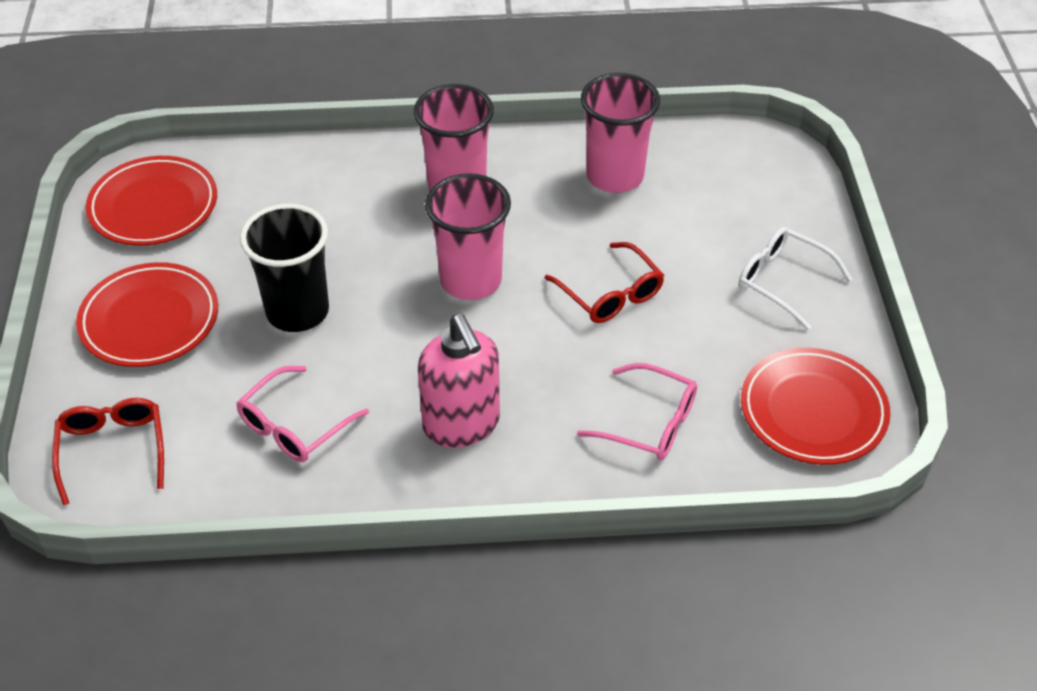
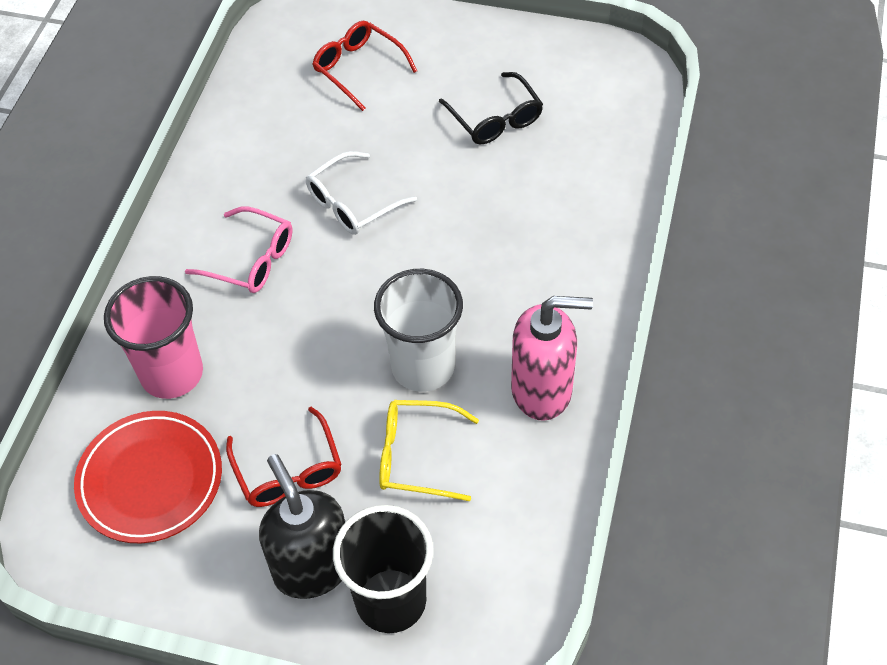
black glasses: none = 0 -> [439,72,543,144] = 1
black soap dispenser: none = 0 -> [259,454,345,599] = 1
pink cup: [414,84,494,191] [425,173,511,300] [581,73,660,193] = 3 -> [104,276,203,399] = 1
pink glasses: [236,366,369,462] [577,363,697,460] = 2 -> [185,207,293,293] = 1
red plate: [76,262,218,367] [86,156,217,246] [741,348,890,465] = 3 -> [74,411,222,543] = 1
white cup: none = 0 -> [374,269,463,392] = 1
yellow glasses: none = 0 -> [379,400,479,501] = 1

